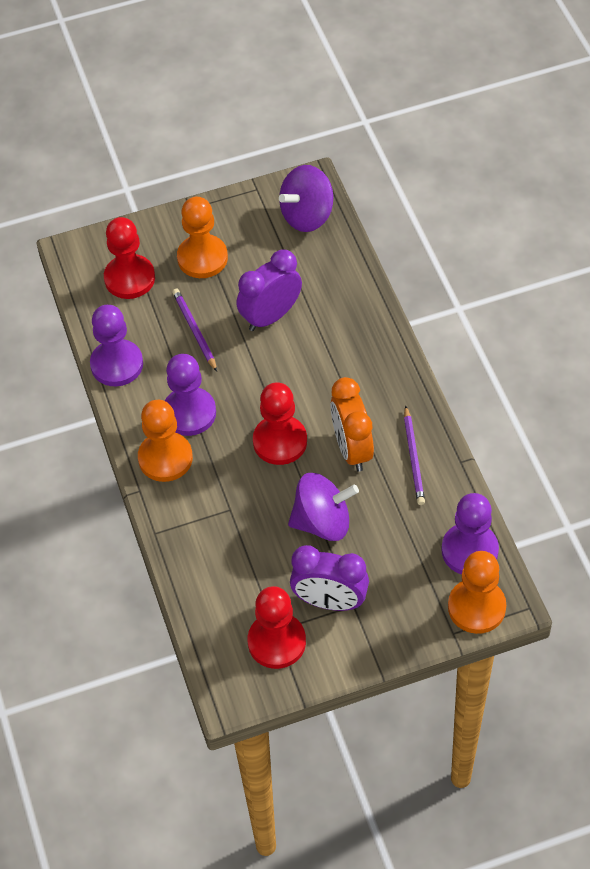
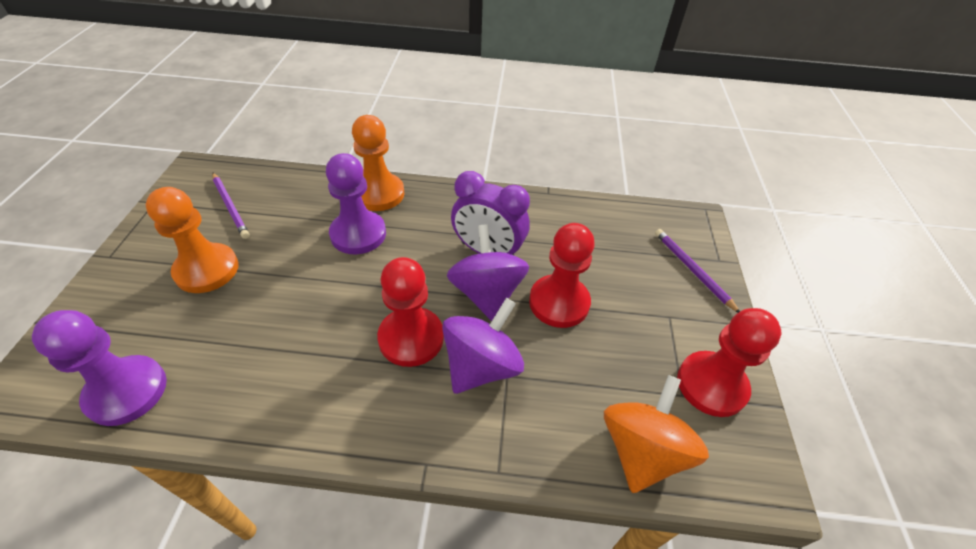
orange clock: [331,377,374,472] = 1 -> none = 0
orange pawn: [138,400,193,482] [177,197,228,278] [448,551,506,634] = 3 -> [146,187,239,293] [352,115,404,211] = 2
orange spinning top: none = 0 -> [604,375,709,493] = 1
purple clock: [236,250,302,331] [290,545,369,611] = 2 -> [451,171,530,256] = 1
purple pawn: [90,305,143,386] [165,354,216,436] [442,493,499,575] = 3 -> [32,310,167,426] [326,153,386,254] = 2

